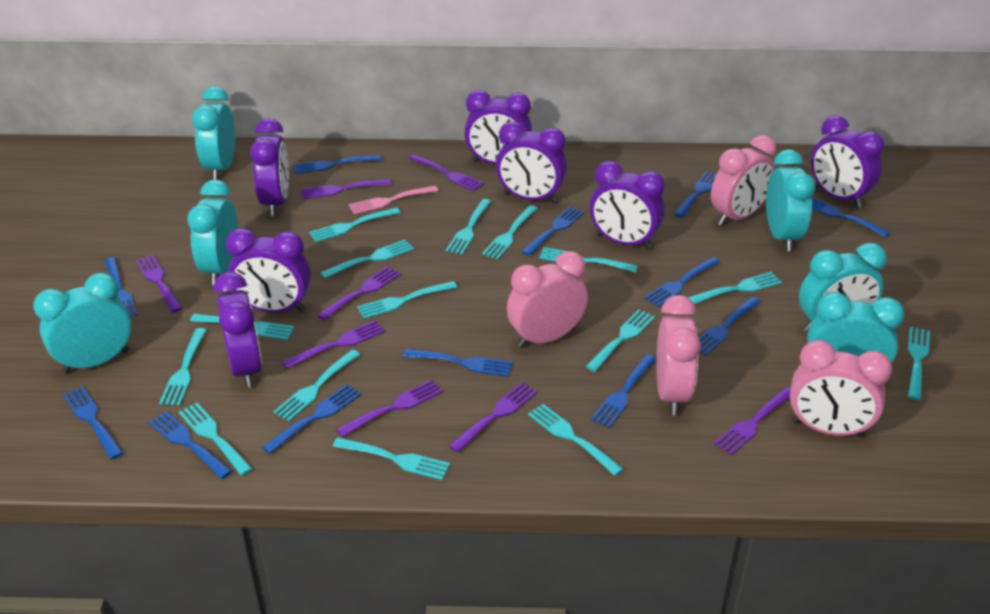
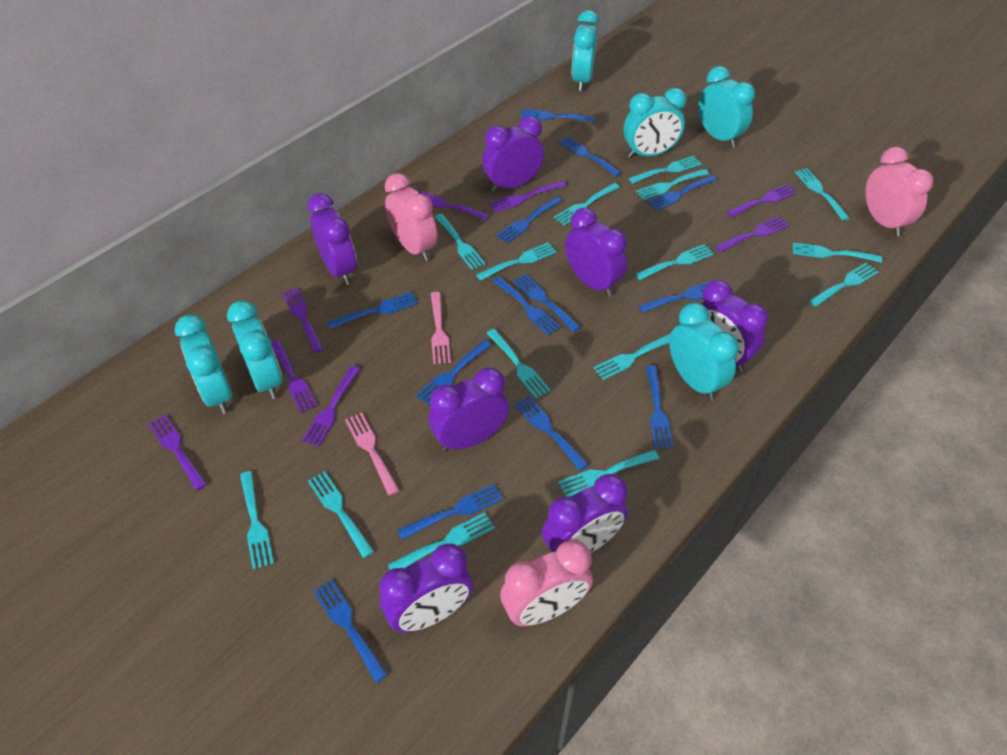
blue fork: [63,386,123,459] [104,257,137,317] [148,411,232,479] [262,384,361,454] [293,155,381,174] [403,349,513,377] [522,207,584,256] [591,354,656,428] [644,257,720,307] [674,171,717,218] [699,297,760,356] [812,197,890,238] = 12 -> [313,579,388,683] [327,292,418,329] [397,484,503,540] [416,340,491,405] [493,276,561,335] [496,197,562,243] [513,274,581,332] [514,396,589,471] [520,109,595,122] [558,136,621,177] [639,281,711,313] [646,366,673,449] [647,175,717,211] = 13
pink clock: [507,251,588,348] [656,295,701,415] [711,135,776,226] [790,340,892,438] = 4 -> [385,173,438,261] [500,540,593,626] [865,147,934,237] = 3
pink fork: [348,186,439,214] = 1 -> [345,413,399,495] [431,292,451,364] = 2

